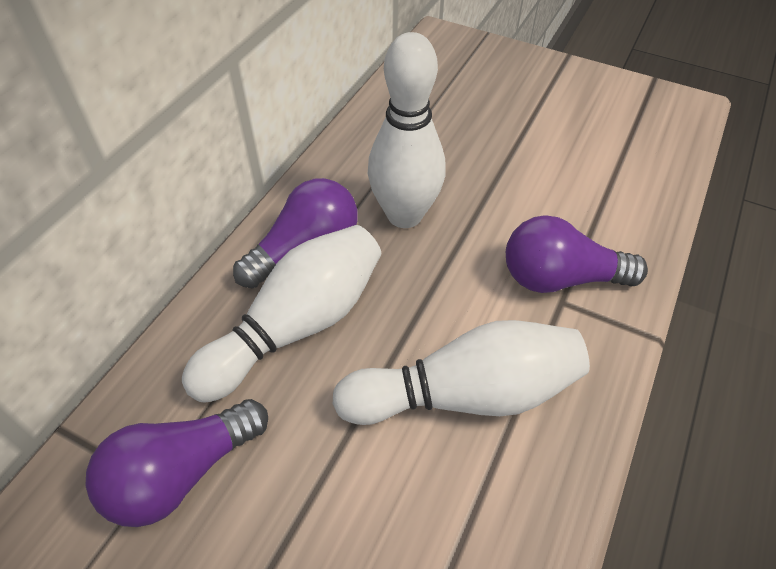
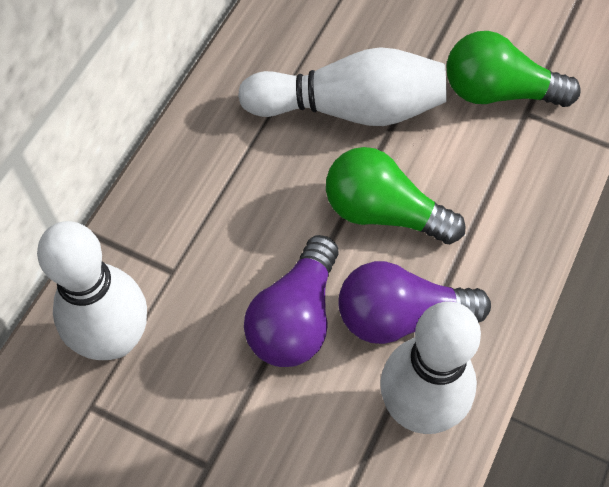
green light bulb: none = 0 -> [326,147,466,244] [447,31,581,107] = 2
purple light bulb: [85,399,268,527] [233,178,358,289] [506,215,648,293] = 3 -> [244,235,338,367] [338,261,491,344] = 2

